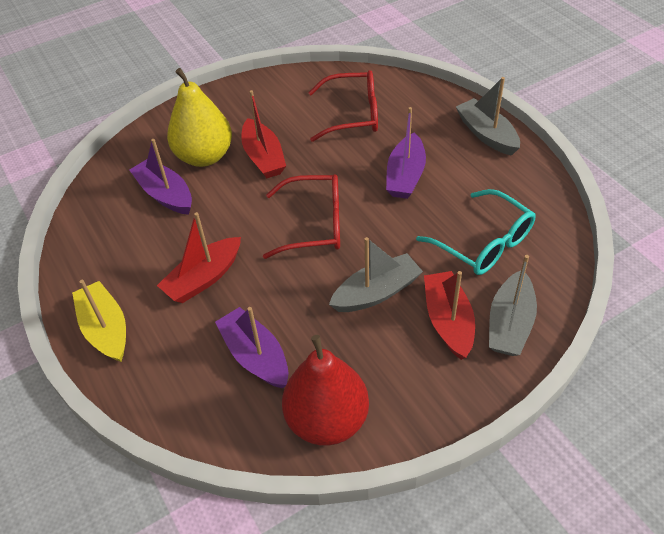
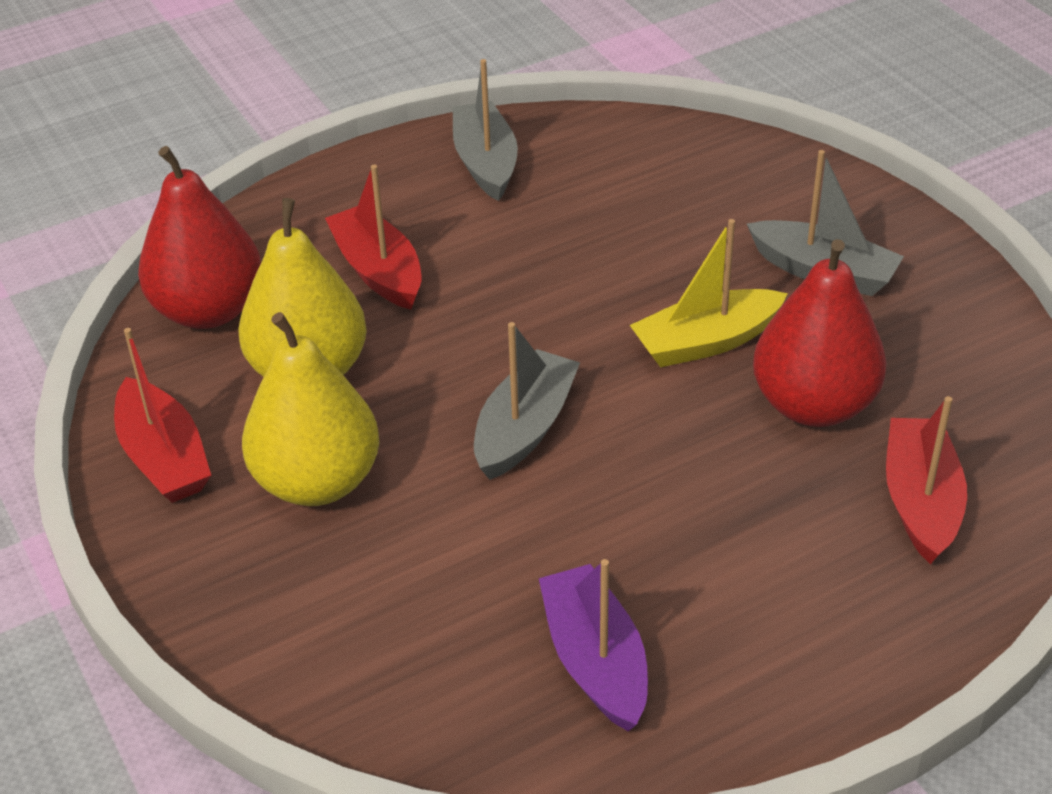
purple boat: [129,139,192,215] [215,307,289,388] [386,107,426,199] = 3 -> [539,559,648,731] = 1
red glasses: [263,174,340,259] [308,70,378,142] = 2 -> none = 0
red pear: [282,335,369,446] = 1 -> [138,146,261,329] [753,239,887,427] = 2
turquoise glasses: [416,189,536,275] = 1 -> none = 0
yellow pear: [167,68,232,167] = 1 -> [238,198,367,377] [242,312,379,506] = 2

